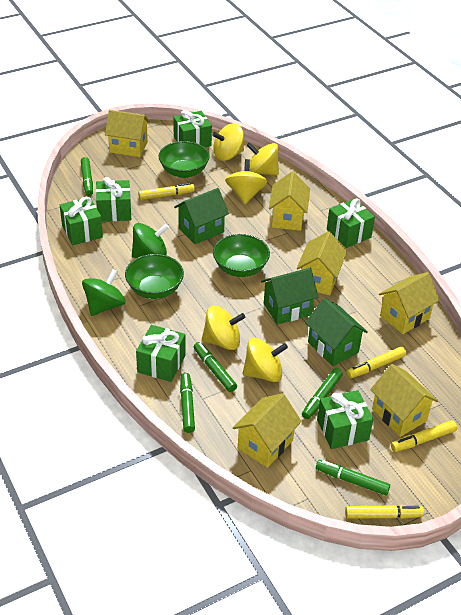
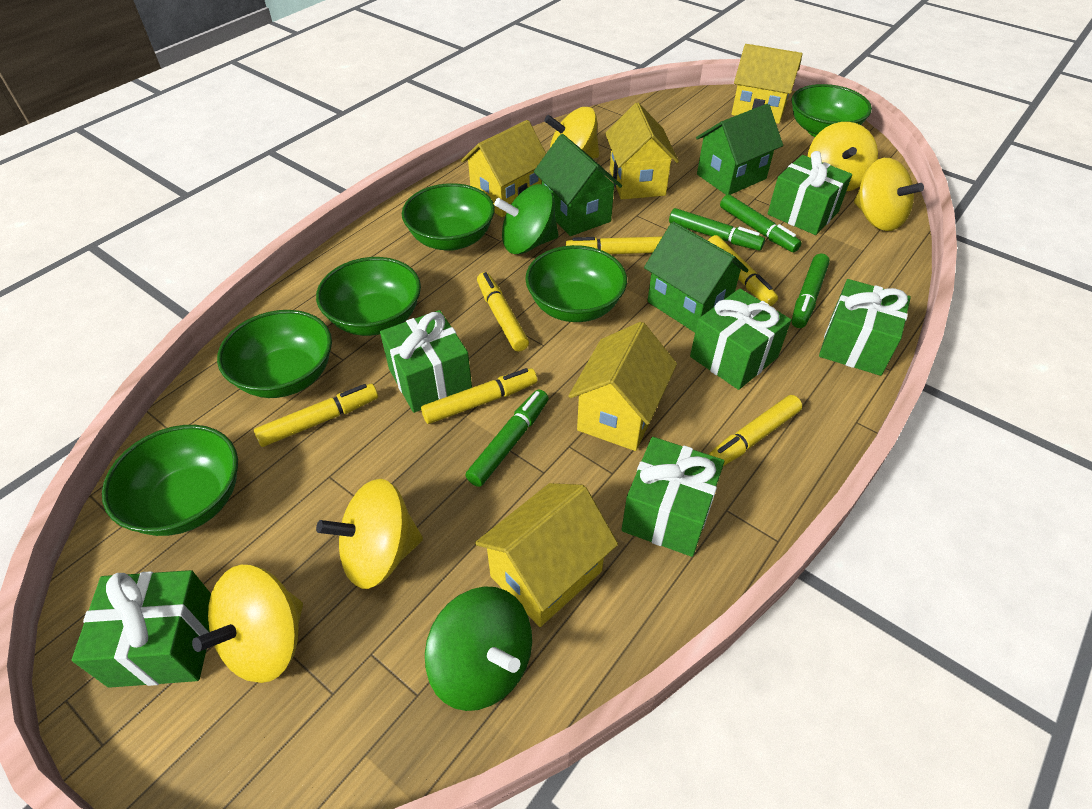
green bowl: [125,254,184,299] [159,141,210,178] [213,234,270,277] = 3 -> [102,425,238,536] [217,310,332,398] [316,257,421,336] [402,183,495,251] [525,245,627,322] [791,84,872,137] = 6
green marker: [81,157,93,196] [180,373,195,433] [194,342,237,392] [302,368,343,419] [316,460,390,495] = 5 -> [465,390,549,487] [669,208,765,250] [720,194,801,252] [792,253,830,328] = 4
yellow house: [105,110,150,157] [233,393,302,468] [269,172,310,231] [297,231,347,295] [370,364,438,437] [379,272,440,334] = 6 -> [461,120,546,217] [475,483,618,627] [568,322,677,451] [605,103,679,200] [732,44,803,124] = 5
yellow marker: [138,183,195,200] [345,505,424,519] [346,347,406,379] [391,420,457,452] = 4 -> [254,384,378,447] [421,368,537,424] [477,272,529,352] [566,236,663,254] [708,235,778,306] [708,395,802,466] = 6

